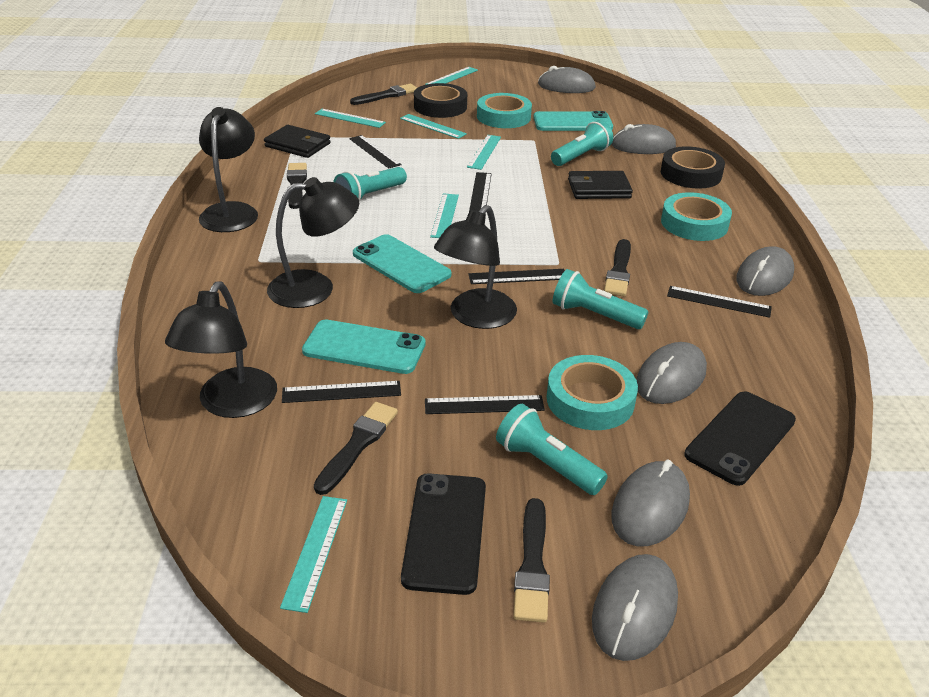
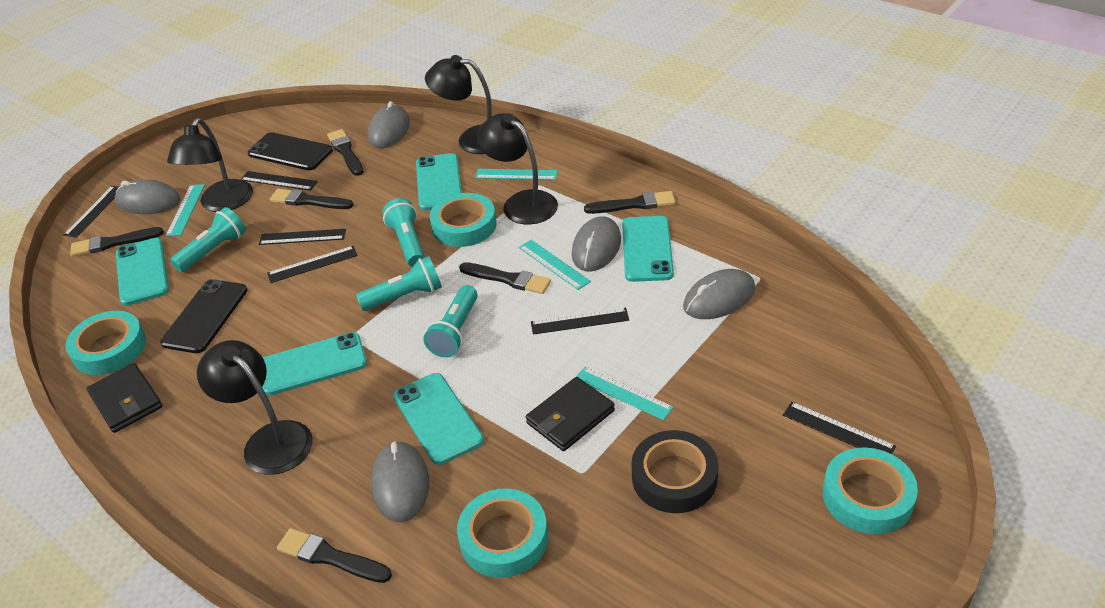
black brush: [287,163,307,209] [314,402,398,495] [350,84,417,105] [513,498,550,623] [604,239,631,296] = 5 -> [70,227,164,257] [270,189,353,209] [277,528,392,583] [327,129,364,176] [459,262,551,294] [584,191,676,214] = 6
black tape: [414,83,467,118] [661,146,725,189] = 2 -> [631,430,719,513] = 1
grey mouse: [538,66,596,93] [592,554,678,661] [611,459,690,547] [612,124,676,154] [636,342,707,404] [736,246,794,296] = 6 -> [115,179,181,214] [368,101,410,148] [371,441,429,522] [572,217,621,271] [683,269,755,319] = 5
turquoise phone: [302,320,426,374] [353,234,452,293] [533,111,613,131] = 3 -> [116,238,169,306] [262,332,367,395] [393,373,484,465] [416,153,462,210] [622,216,674,282] = 5
turquoise ruler: [280,496,347,613] [315,109,386,128] [400,114,467,139] [425,67,478,85] [430,193,459,238] [467,135,501,170] = 6 -> [166,184,205,236] [475,169,558,180] [519,240,591,290] [576,366,674,421] = 4
turquoise tape: [477,93,532,128] [546,355,638,430] [661,192,732,241] = 3 -> [65,311,146,375] [430,193,496,247] [457,488,548,578] [823,447,918,534] = 4

